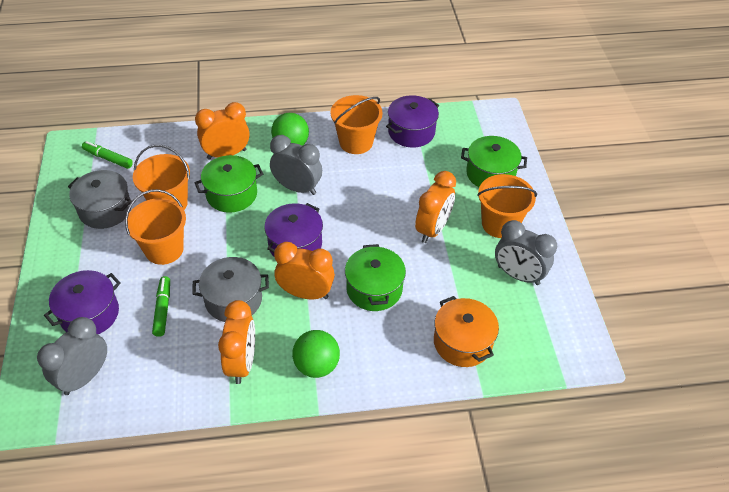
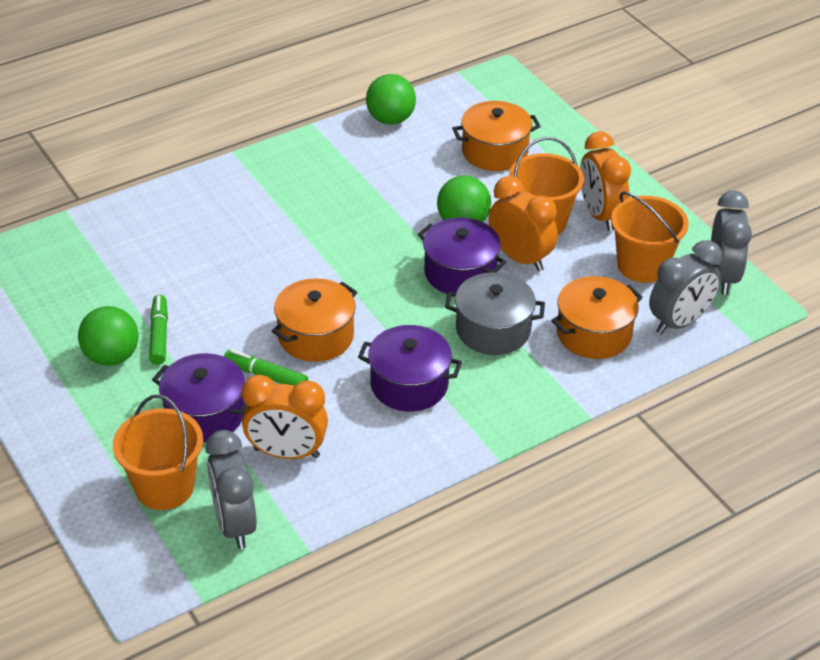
green ball: [271,113,309,146] [292,330,340,378] = 2 -> [78,306,139,366] [366,74,416,125] [437,175,491,222] = 3
green pot: [194,155,263,213] [345,244,406,311] [461,136,527,187] = 3 -> none = 0
grey pot: [68,170,132,229] [192,257,269,322] = 2 -> [445,272,545,355] = 1
orange bucket: [125,189,186,265] [133,145,190,210] [331,95,383,154] [477,174,537,238] = 4 -> [113,394,203,510] [509,137,584,235] [611,191,689,283] = 3
orange clock: [195,102,250,160] [218,300,255,384] [274,242,335,299] [415,171,456,243] = 4 -> [242,375,328,459] [489,176,558,272] [580,132,631,231] = 3
orange pot: [434,296,499,367] = 1 -> [272,278,357,362] [452,101,541,171] [551,276,643,359] = 3

